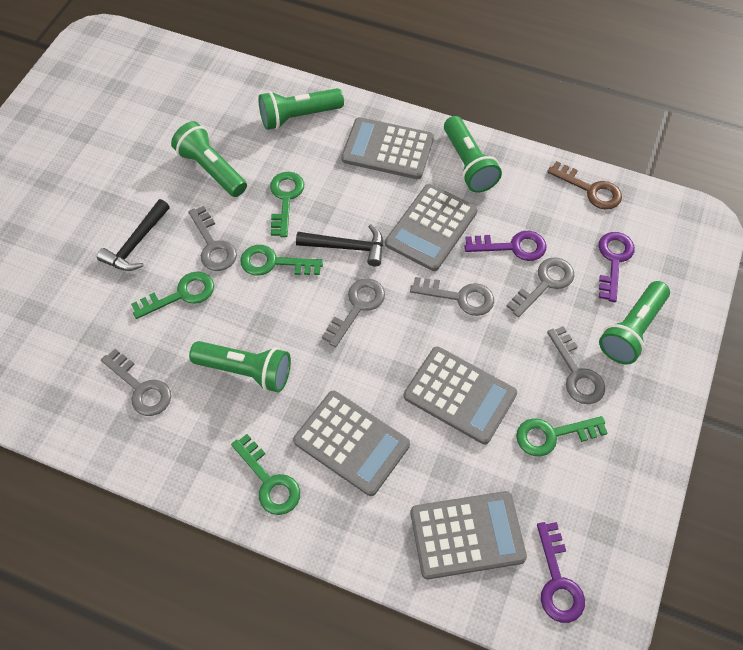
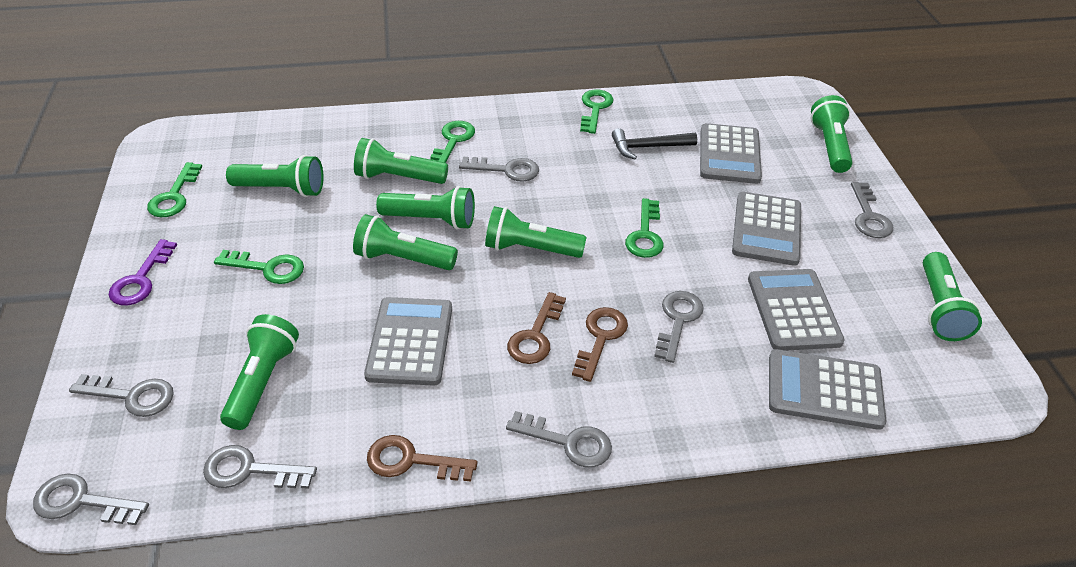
black hammer: [97,199,170,271] [296,224,383,266] = 2 -> [612,128,697,159] = 1
brown key: [547,161,622,210] = 1 -> [367,435,478,482] [507,292,566,364] [572,307,628,382] = 3
green flashlight: [171,121,247,197] [189,341,291,393] [258,88,344,130] [444,116,502,192] [599,281,670,364] = 5 -> [220,314,299,430] [226,155,324,197] [353,214,458,270] [354,138,448,184] [376,186,475,230] [485,206,587,258] [811,95,852,173] [923,252,982,341] = 8
grey key: [101,349,171,416] [188,206,237,271] [322,279,385,347] [410,277,494,316] [507,257,574,317] [547,326,605,404] = 6 -> [33,473,149,525] [69,374,174,417] [203,445,317,489] [459,157,539,182] [506,411,612,468] [654,291,704,363] [851,182,893,238] = 7
purple key: [464,231,546,261] [537,522,585,623] [598,232,635,302] = 3 -> [109,239,177,305] = 1

